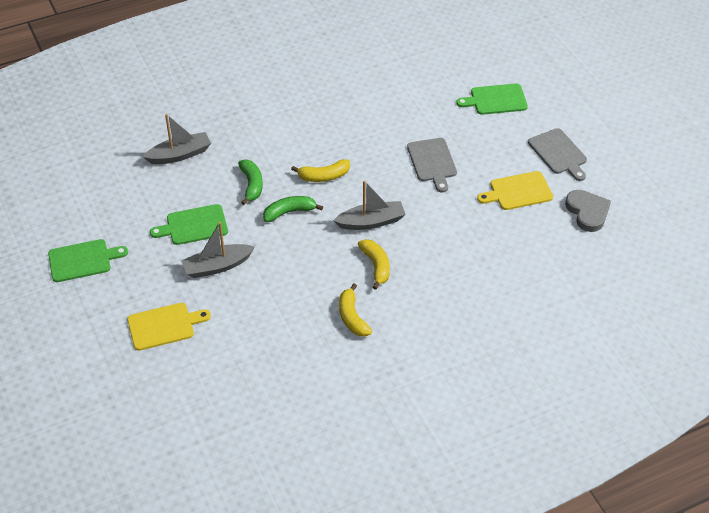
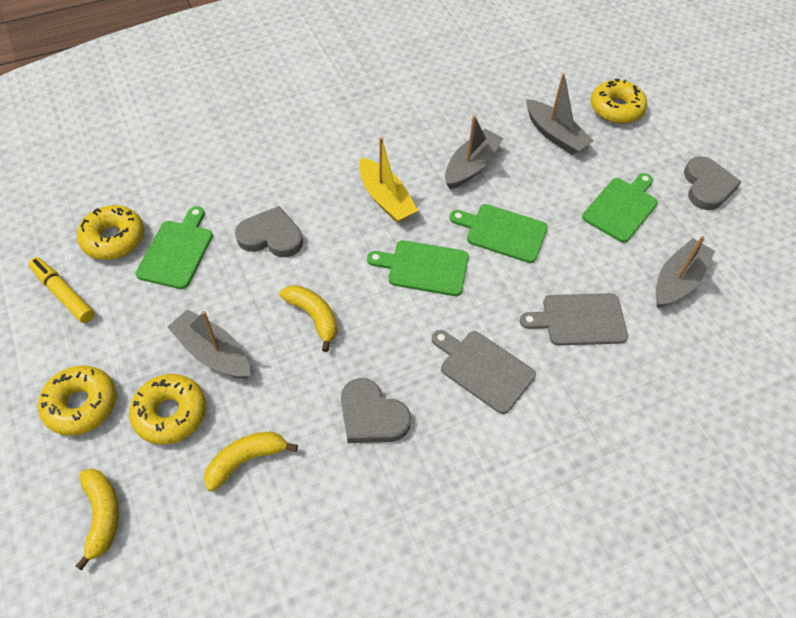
green banana: [238,160,263,205] [263,196,323,222] = 2 -> none = 0
green cutting board: [48,239,128,282] [150,204,228,245] [456,83,528,115] = 3 -> [136,206,213,289] [367,240,469,296] [450,204,548,263] [582,173,658,243] = 4
grey boat: [143,114,211,164] [181,222,255,278] [333,181,406,230] = 3 -> [167,309,250,379] [445,116,504,189] [526,73,593,155] [656,236,715,308] = 4
grey heart: [565,190,611,232] = 1 -> [235,206,303,257] [341,378,411,443] [684,156,741,210] = 3
yellow boat: none = 0 -> [359,137,418,223] = 1
yellow cutting board: [127,303,211,351] [477,171,553,210] = 2 -> none = 0
yellow donut: none = 0 -> [38,365,116,436] [77,205,144,260] [129,374,206,445] [591,79,647,124] = 4
yellow marker: none = 0 -> [29,257,94,323] = 1

